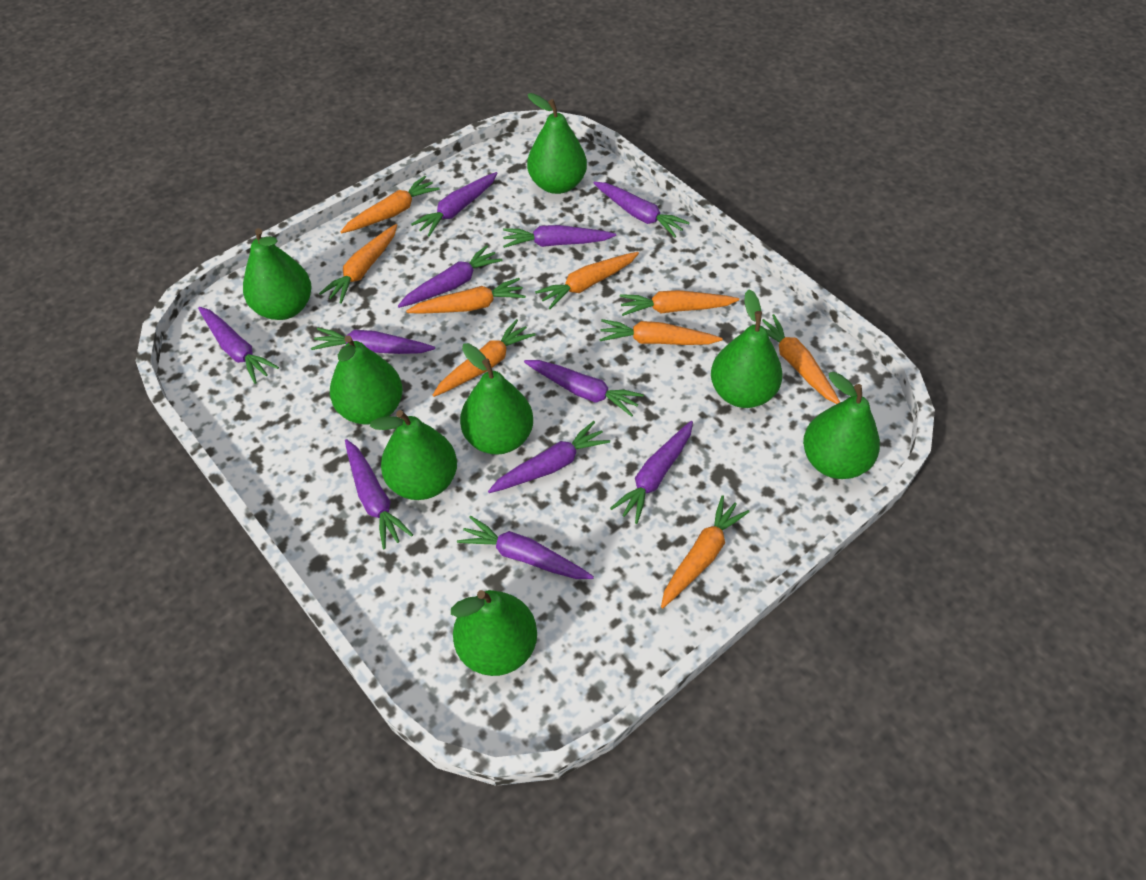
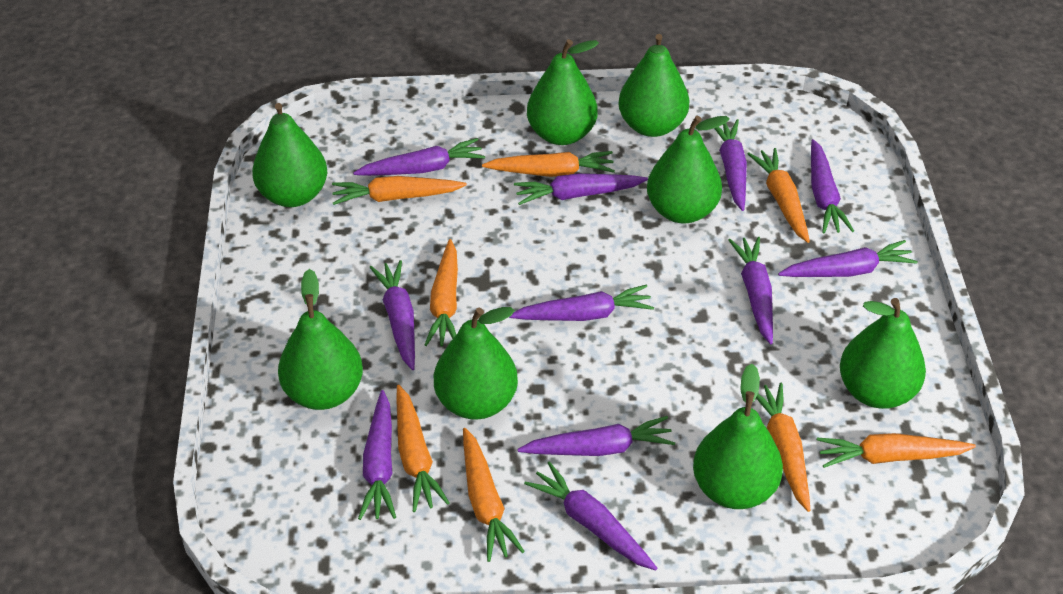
orange carrot: [319,224,397,304] [341,176,440,233] [406,278,526,314] [433,319,535,397] [535,252,639,309] [599,319,723,345] [620,290,739,316] [661,495,750,608] [752,314,840,404] = 9 -> [332,176,467,205] [396,385,449,512] [424,239,458,346] [463,428,525,562] [482,151,615,177] [748,148,810,243] [756,383,811,512] [817,433,976,468] = 8

